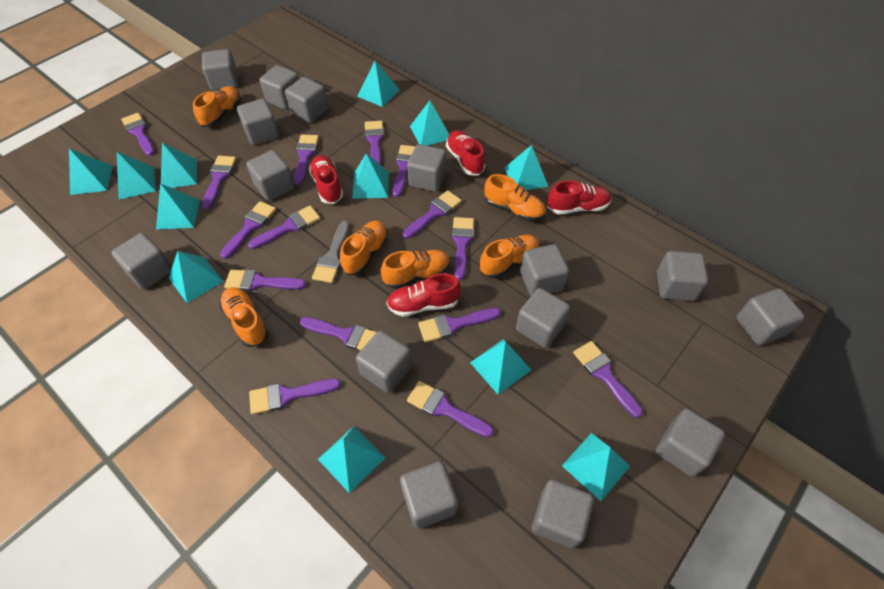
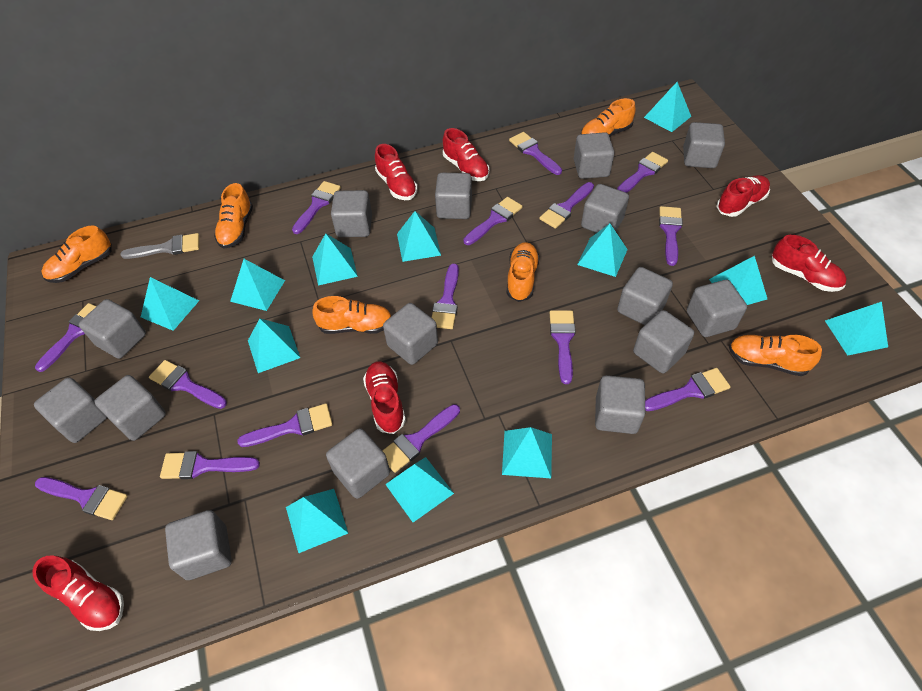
red shoe: [309,155,343,204] [386,273,461,317] [446,130,485,175] [548,180,612,215] = 4 -> [32,556,124,631] [363,361,406,434] [375,144,418,200] [443,128,489,181] [717,175,770,217] [772,235,847,292] = 6

